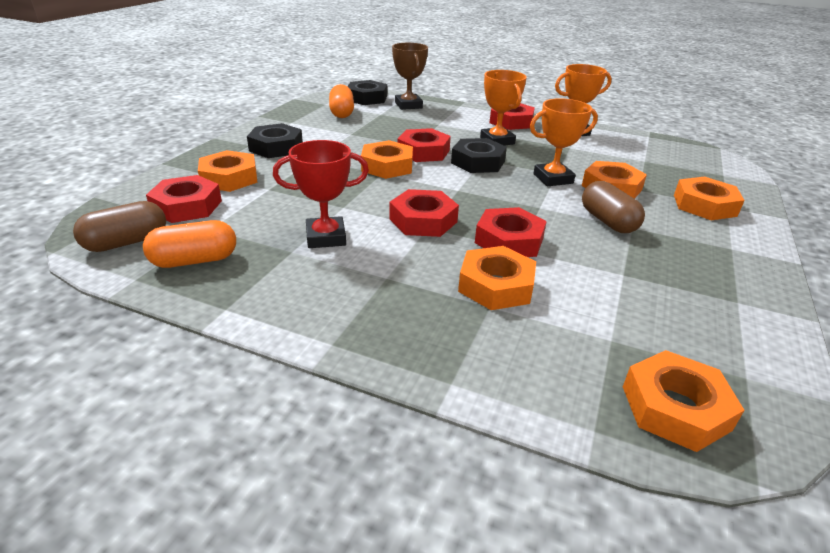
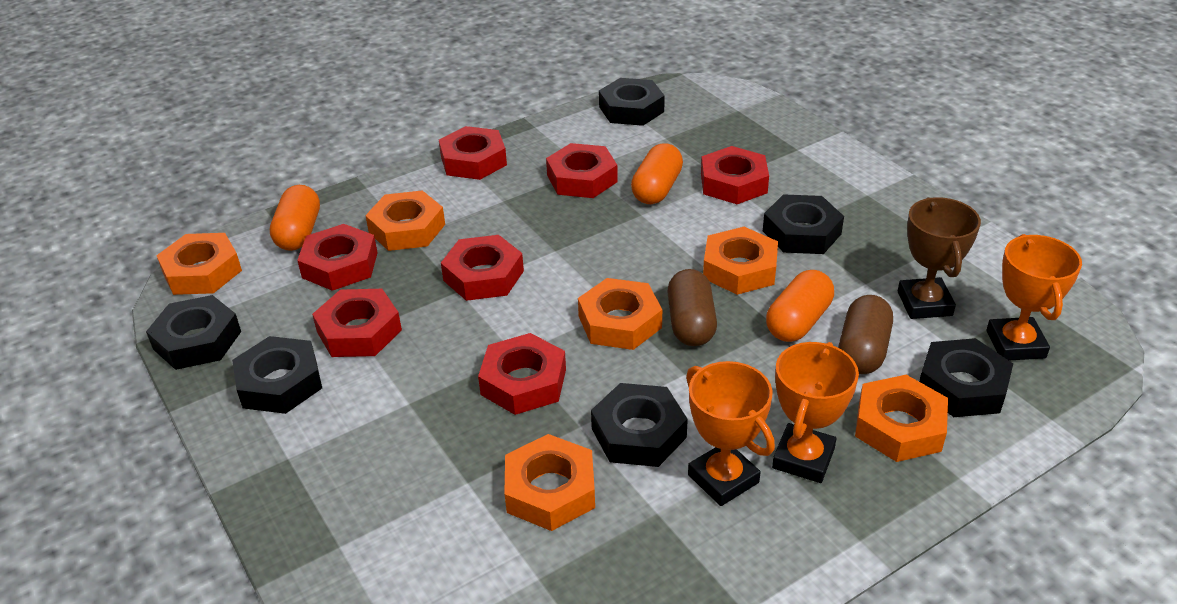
black nut: [247,123,303,158] [347,80,387,105] [451,138,507,173] = 3 -> [146,295,241,370] [232,336,322,414] [591,383,688,467] [599,78,665,126] [763,194,844,254] [919,338,1013,417] = 6
orange capsule: [143,220,236,268] [329,84,354,118] = 2 -> [270,185,320,251] [631,143,683,204] [766,270,834,342] = 3
red nut: [146,175,222,223] [389,189,459,237] [398,128,451,162] [475,207,547,257] [490,103,535,130] = 5 -> [297,224,378,291] [312,289,402,357] [439,126,507,180] [441,235,524,301] [478,333,566,415] [546,143,618,198] [701,146,769,204] = 7
red trophy: [273,140,369,248] = 1 -> none = 0

